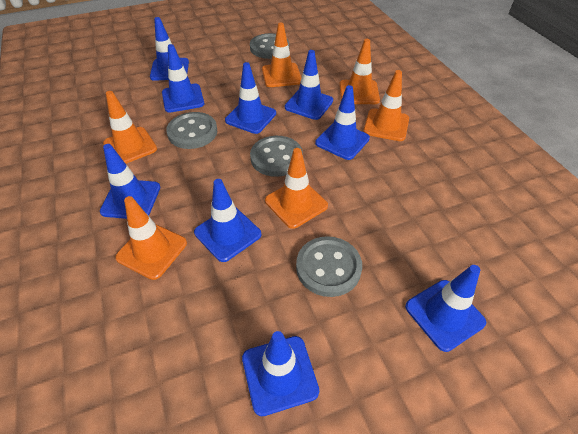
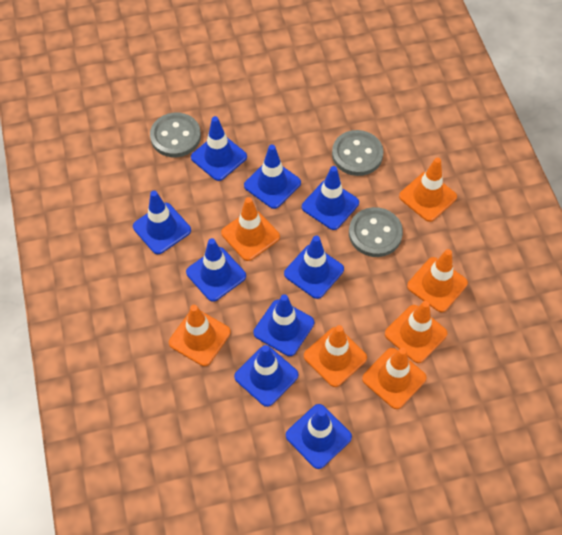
grey button: [166,112,217,149] [250,33,289,59] [250,136,303,177] [296,236,362,297] = 4 -> [150,113,201,157] [332,130,384,176] [349,207,403,257] = 3
orange traffic cone: [103,91,157,164] [115,196,187,280] [262,23,301,87] [265,148,328,229] [339,39,380,104] [363,70,409,141] = 6 -> [169,305,231,366] [221,197,280,261] [304,325,367,387] [362,348,427,409] [385,301,447,363] [399,157,457,222] [407,249,468,312] = 7

